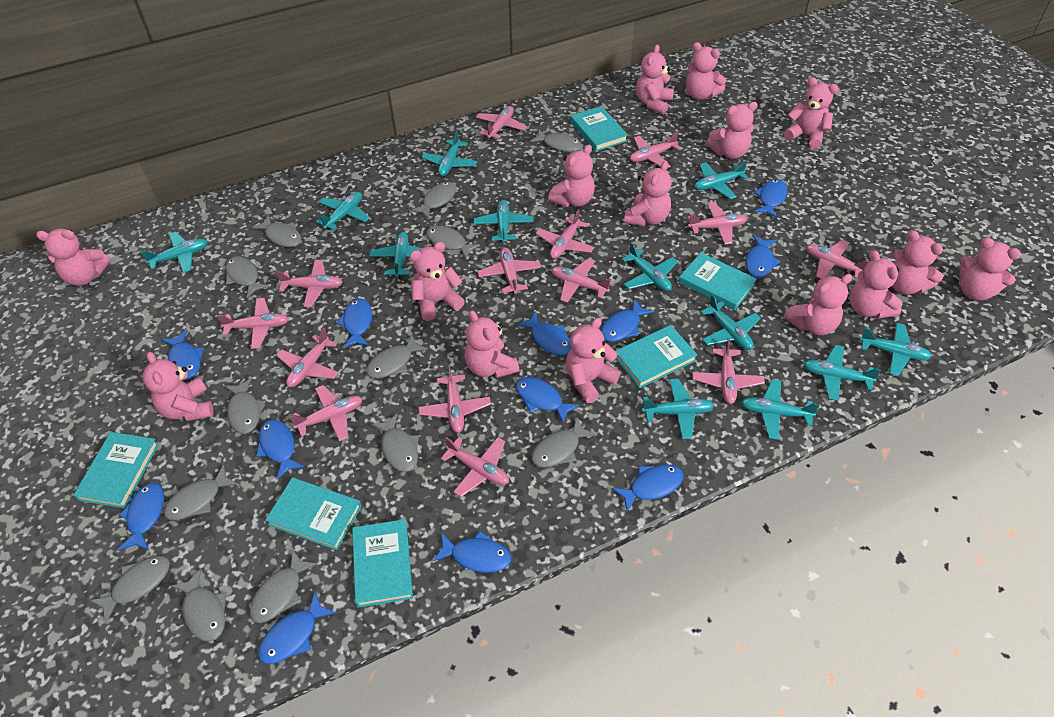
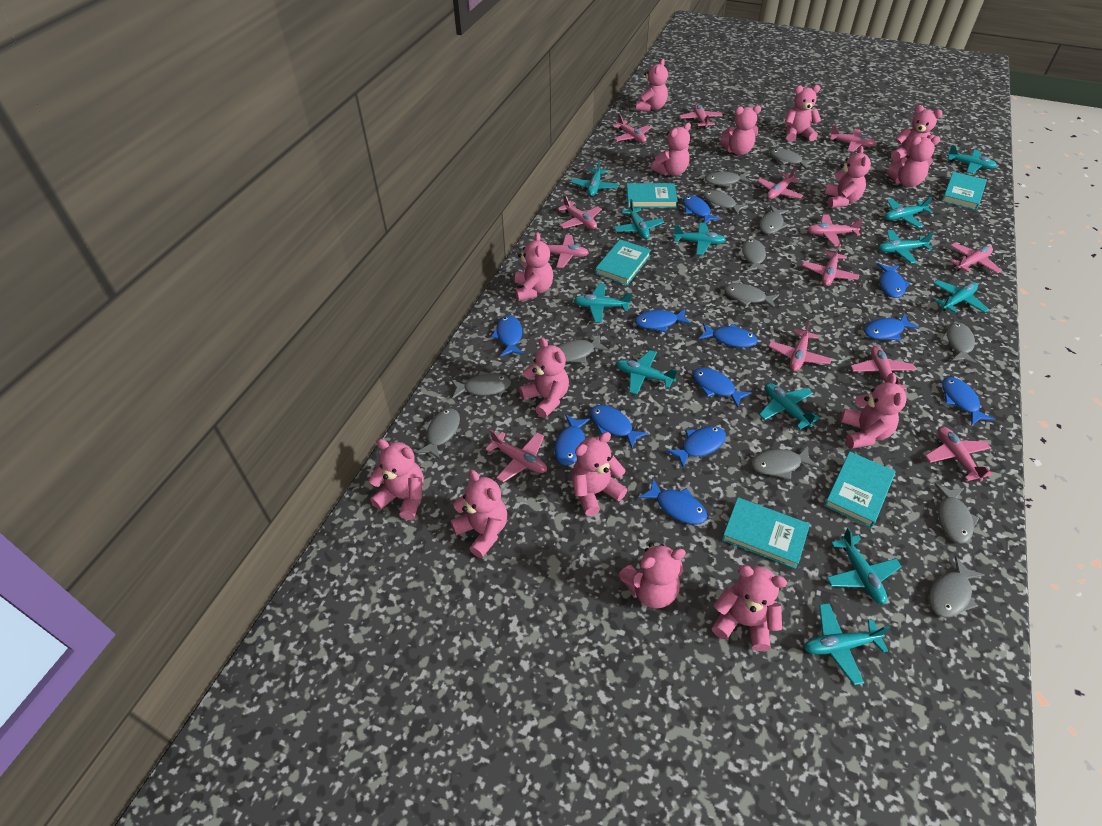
pink plane: [217,298,289,349] [276,260,343,307] [276,328,339,387] [290,385,363,441] [418,365,491,433] [441,437,509,497] [476,106,527,140] [478,248,541,294] [535,209,594,259] [551,258,612,303] [630,132,681,168] [688,202,747,244] [692,338,765,404] [806,240,870,279] = 14 -> [485,430,547,482] [540,234,589,268] [557,195,602,229] [612,114,651,143] [679,104,723,129] [757,167,803,199] [768,321,832,372] [802,243,859,286] [807,215,863,246] [829,125,876,152] [851,346,916,390] [925,427,993,482] [950,243,1002,274] = 13
turquoise book: [73,432,159,508] [265,477,362,550] [352,519,413,608] [571,106,628,151] [615,325,697,388] [679,252,757,310] = 6 -> [595,239,651,285] [626,183,678,208] [722,497,810,569] [824,451,895,528] [942,172,987,210] = 5

